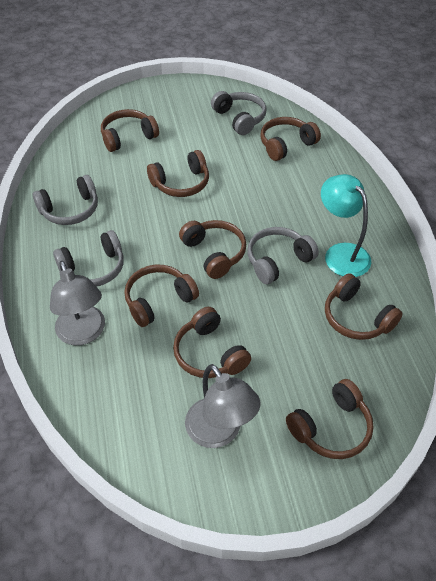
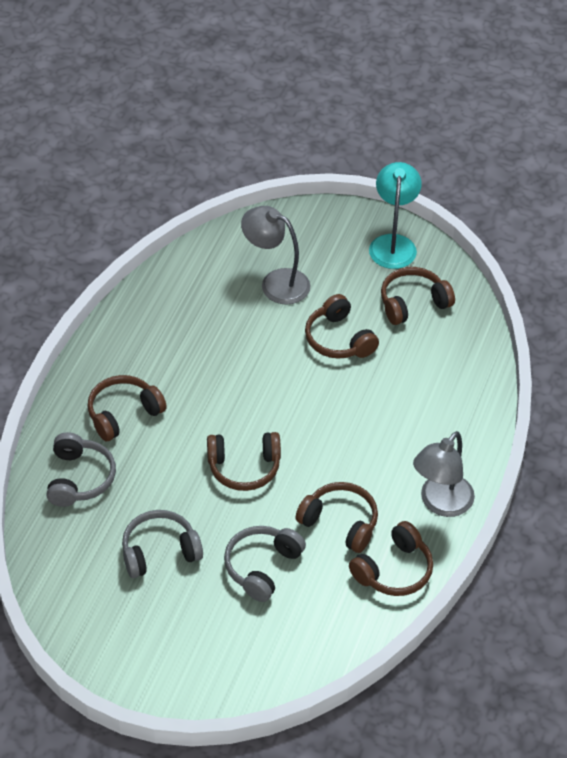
brown headphones: [101,109,159,152] [124,265,199,327] [147,150,209,197] [173,307,251,378] [179,220,246,279] [261,117,321,161] [286,379,374,459] [325,273,403,340] = 8 -> [87,375,167,441] [207,432,281,491] [295,482,378,553] [305,294,379,359] [349,521,433,596] [381,267,455,325] = 6
grey headphones: [33,175,98,225] [53,230,124,287] [211,91,266,135] [247,227,319,284] = 4 -> [46,432,116,507] [122,510,203,578] [224,526,306,602] = 3

